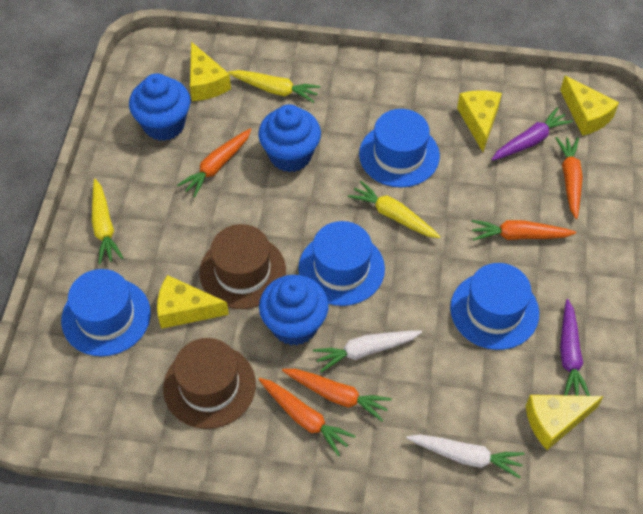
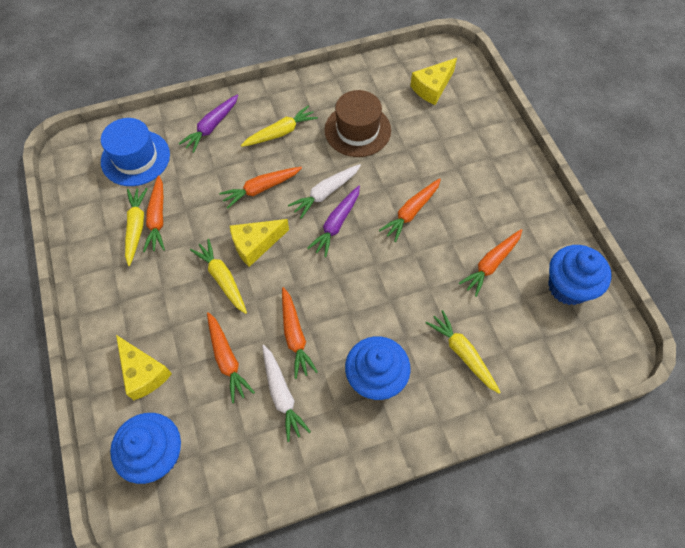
blue hat: [61,269,151,356] [298,221,385,306] [359,109,440,188] [450,263,539,350] = 4 -> [101,118,170,186] = 1
brown hat: [163,338,256,429] [199,224,286,309] = 2 -> [325,90,391,157] = 1
orange carrot: [177,128,252,197] [258,378,356,456] [282,369,392,422] [471,220,576,241] [556,137,583,219] = 5 -> [143,175,165,252] [207,312,255,403] [219,167,302,209] [282,287,318,379] [379,178,441,242] [459,229,522,297] = 6
yellow carrot: [92,179,123,264] [228,70,321,103] [348,181,441,238] = 3 -> [125,188,148,266] [190,239,247,314] [241,106,318,147] [426,310,501,394] = 4
yellow cheese: [157,275,229,329] [190,42,231,101] [457,90,502,152] [526,395,604,450] [560,76,619,136] = 5 -> [116,335,172,400] [230,219,289,267] [410,58,457,105] = 3

